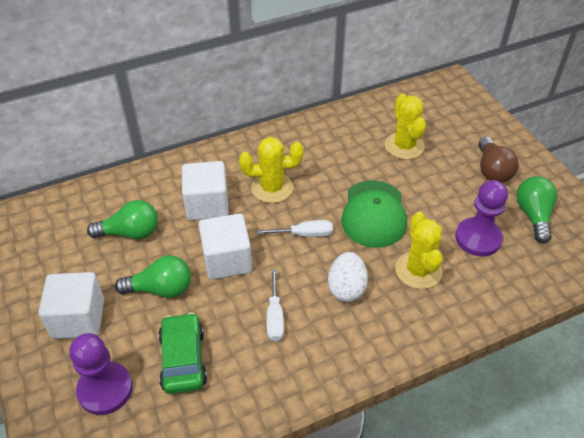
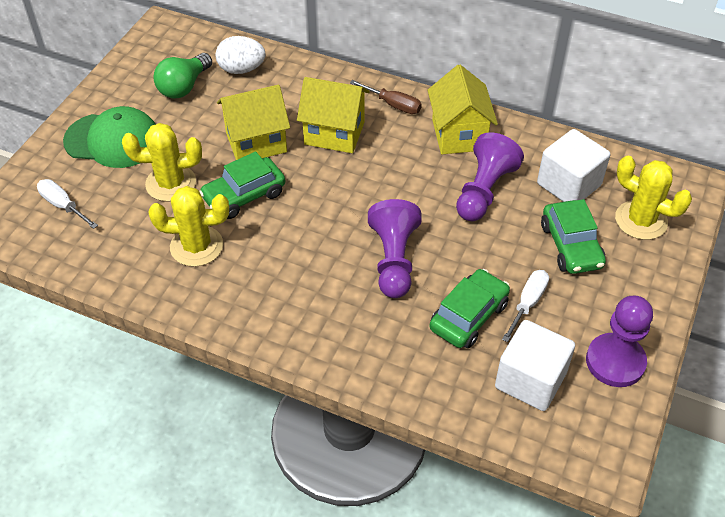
brown light bulb: [478,137,519,182] = 1 -> none = 0
brown screwdriver: none = 0 -> [350,80,422,114] = 1
green car: [158,312,207,394] = 1 -> [199,152,285,219] [430,269,510,348] [541,199,606,274] = 3
green light bulb: [87,200,158,239] [115,255,191,298] [516,176,557,243] = 3 -> [153,53,212,99] = 1
purple pawn: [69,333,133,415] [455,180,508,257] = 2 -> [368,199,422,298] [456,132,524,221] [586,296,653,387] = 3
white cube: [38,272,104,339] [182,161,229,220] [199,214,252,280] = 3 -> [495,320,575,411] [537,129,610,202] = 2
yellow house: none = 0 -> [217,85,290,160] [297,77,370,153] [428,65,498,154] = 3

